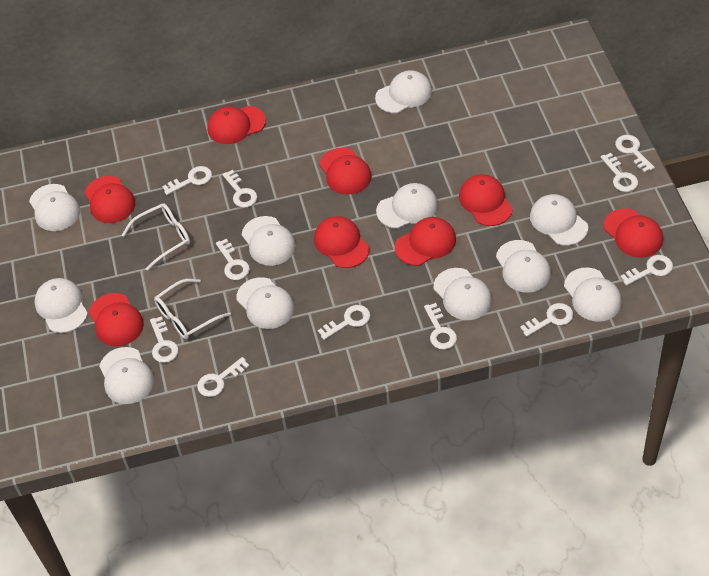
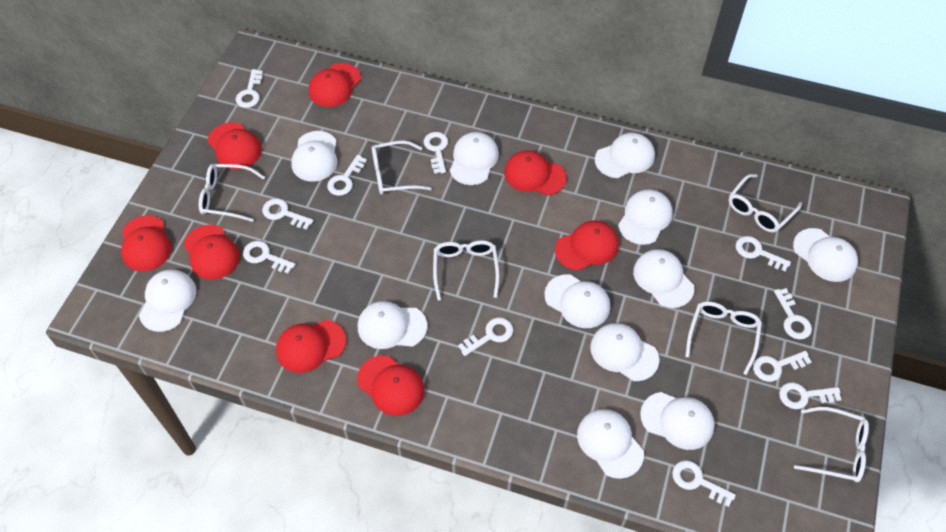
white cap: [29,184,80,231] [34,278,88,333] [99,347,154,404] [236,277,294,329] [242,216,296,266] [375,70,432,113] [376,183,438,229] [434,268,492,320] [496,240,551,293] [530,194,588,246] [564,268,622,322] = 11 -> [139,269,196,332] [291,131,338,182] [358,301,427,349] [450,132,499,185] [544,274,610,328] [577,409,644,479] [590,323,660,381] [595,133,655,178] [618,189,673,245] [633,249,694,308] [640,392,715,450] [793,228,858,282] = 12
white glasses: [122,203,190,271] [154,279,231,339] = 2 -> [199,164,265,222] [372,141,432,195] [433,240,499,301] [685,301,762,375] [729,174,802,233] [794,407,869,482] = 6

